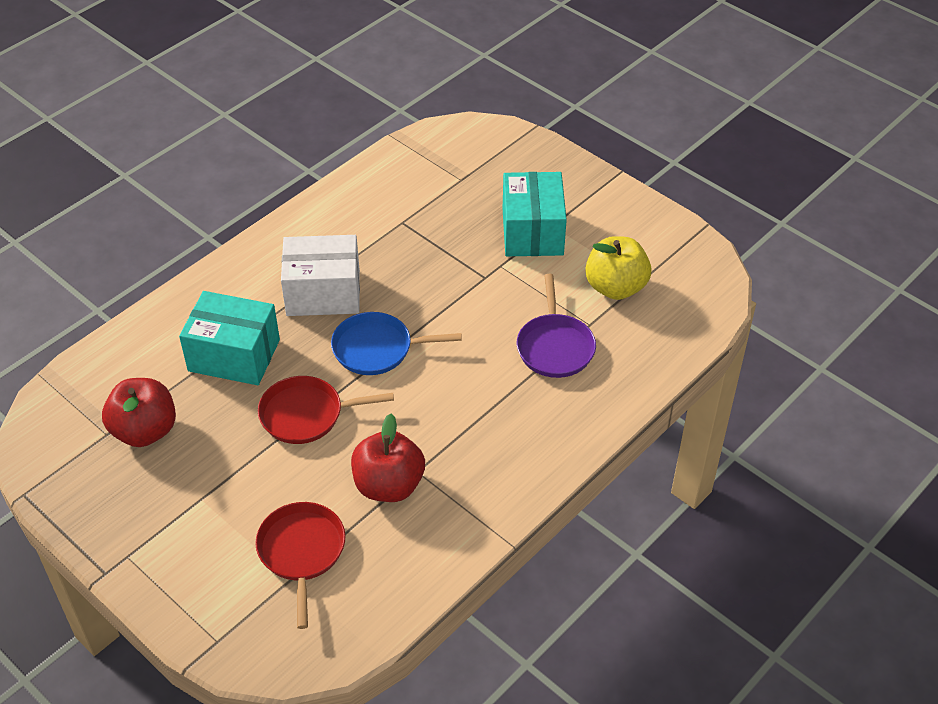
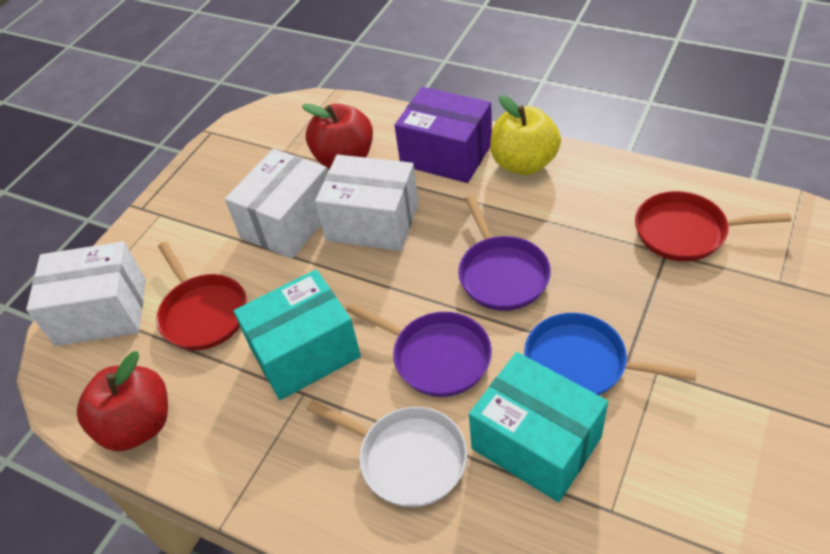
purple box: none = 0 -> [394,87,492,183] = 1
purple pan: [517,274,596,378] = 1 -> [346,303,492,397] [458,195,551,311] = 2
white box: [281,235,360,316] = 1 -> [26,241,146,346] [225,149,328,259] [315,155,419,251] = 3
white pan: none = 0 -> [306,400,467,507] = 1

